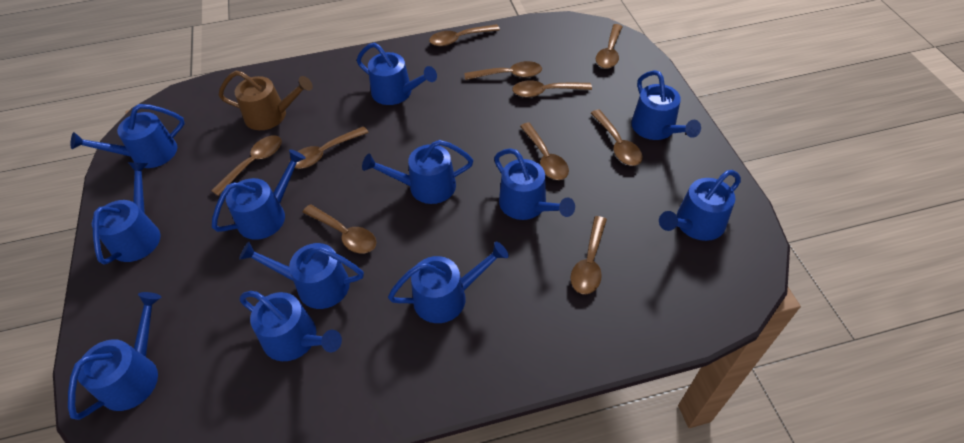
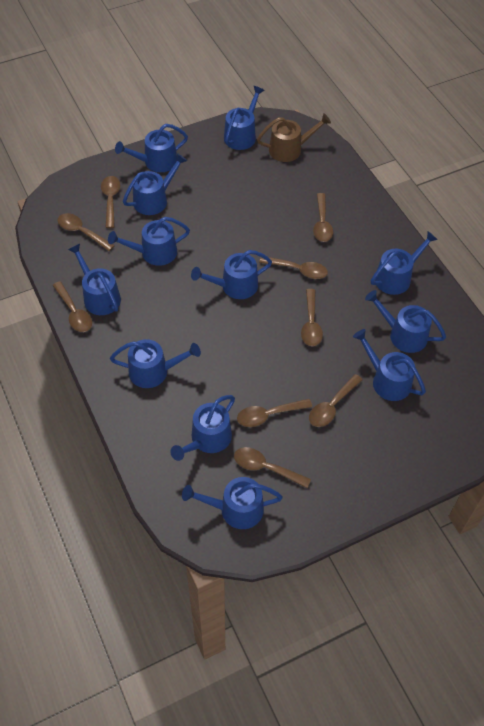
brown spoon: [211,135,282,196] [289,126,369,169] [303,204,376,253] [429,24,500,46] [464,61,542,80] [512,80,592,98] [520,122,569,180] [570,216,607,294] [591,109,643,166] [596,24,623,69] = 10 -> [52,281,92,332] [57,213,115,251] [101,176,120,228] [234,447,311,488] [237,399,312,427] [259,257,328,279] [301,289,323,346] [309,374,363,427] [313,193,333,242] = 9

